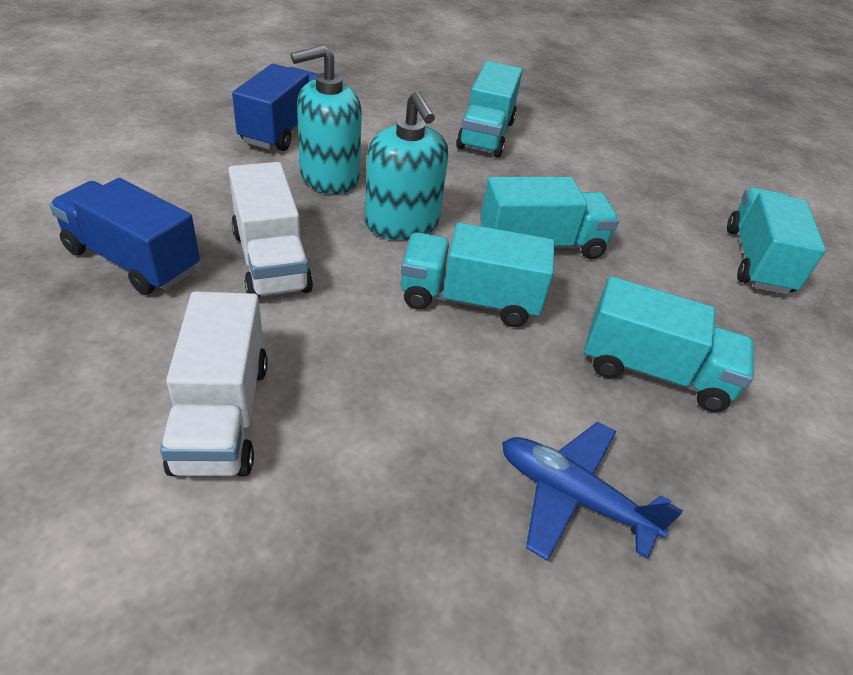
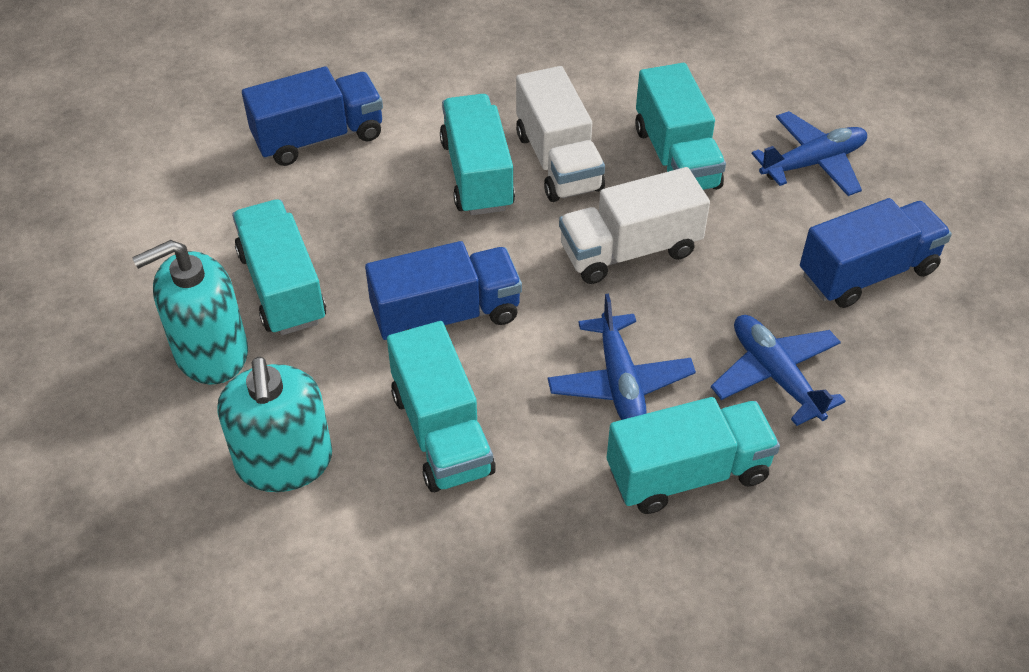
blue plane: [502,421,683,561] = 1 -> [548,294,696,420] [711,315,846,426] [752,111,867,196] = 3
blue truck: [49,178,200,295] [232,64,318,151] = 2 -> [242,66,383,166] [365,241,522,340] [800,198,952,308] = 3

